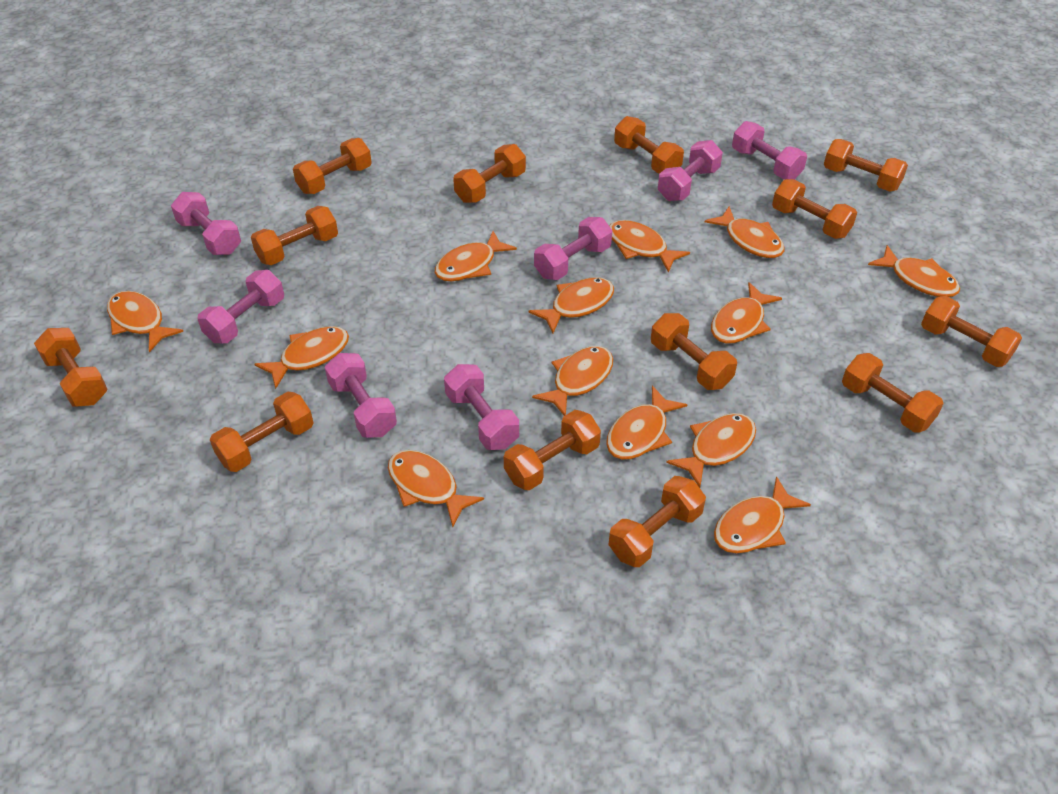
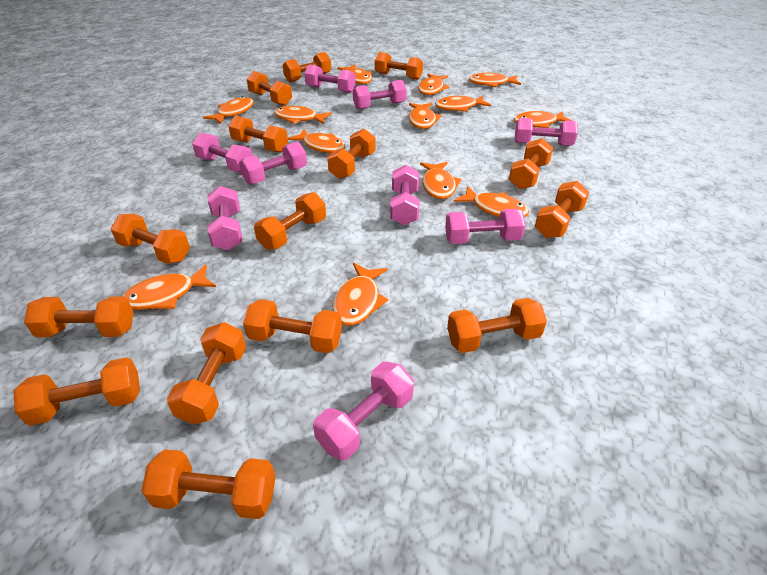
orange dumbbell: [34,328,108,407] [210,392,314,472] [251,206,338,265] [293,138,372,194] [453,144,526,203] [504,410,601,490] [608,476,706,567] [614,116,684,174] [651,313,737,390] [772,179,857,239] [824,139,908,192] [842,353,944,432] [921,296,1022,367] = 13 -> [13,357,140,426] [24,296,133,337] [110,214,190,264] [141,449,276,519] [167,322,246,424] [228,116,288,153] [243,299,342,353] [247,71,292,106] [254,192,326,250] [283,52,331,82] [327,129,376,179] [375,52,423,80] [447,298,547,353] [509,138,553,189] [535,181,589,238] = 15
pink dumbbell: [171,192,241,255] [197,270,284,343] [325,353,397,438] [444,364,519,450] [534,217,612,280] [658,140,723,201] [732,121,807,180] = 7 -> [192,133,252,172] [208,186,242,250] [239,142,307,184] [304,65,356,93] [313,362,414,460] [353,80,407,110] [390,165,419,225] [445,209,526,244] [515,118,578,146] = 9

